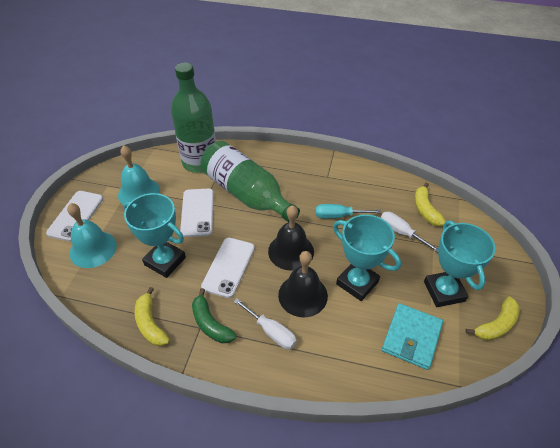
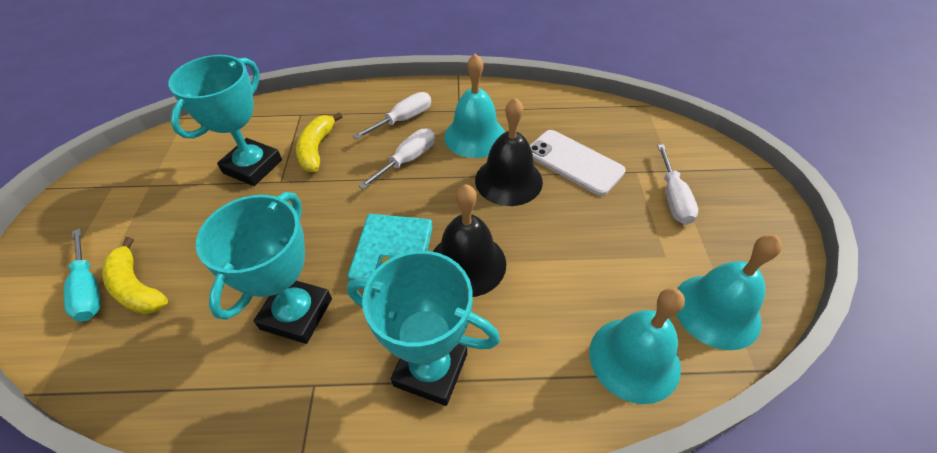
green banana: [192,288,236,343] = 1 -> none = 0
green bottle: [171,62,216,173] [200,141,300,222] = 2 -> none = 0
turquoise bell: [67,203,117,268] [118,146,160,205] = 2 -> [444,53,505,158] [590,288,685,404] [676,235,782,350] = 3
white phone: [46,191,103,242] [180,189,214,237] [201,238,255,298] = 3 -> [530,130,626,196] = 1
white screwdriver: [233,298,297,349] [381,212,438,253] = 2 -> [353,92,431,140] [359,128,435,190] [657,145,698,225] = 3
yellow banana: [135,287,170,346] [415,182,446,226] [466,297,520,341] = 3 -> [102,237,168,314] [296,112,343,172] = 2

